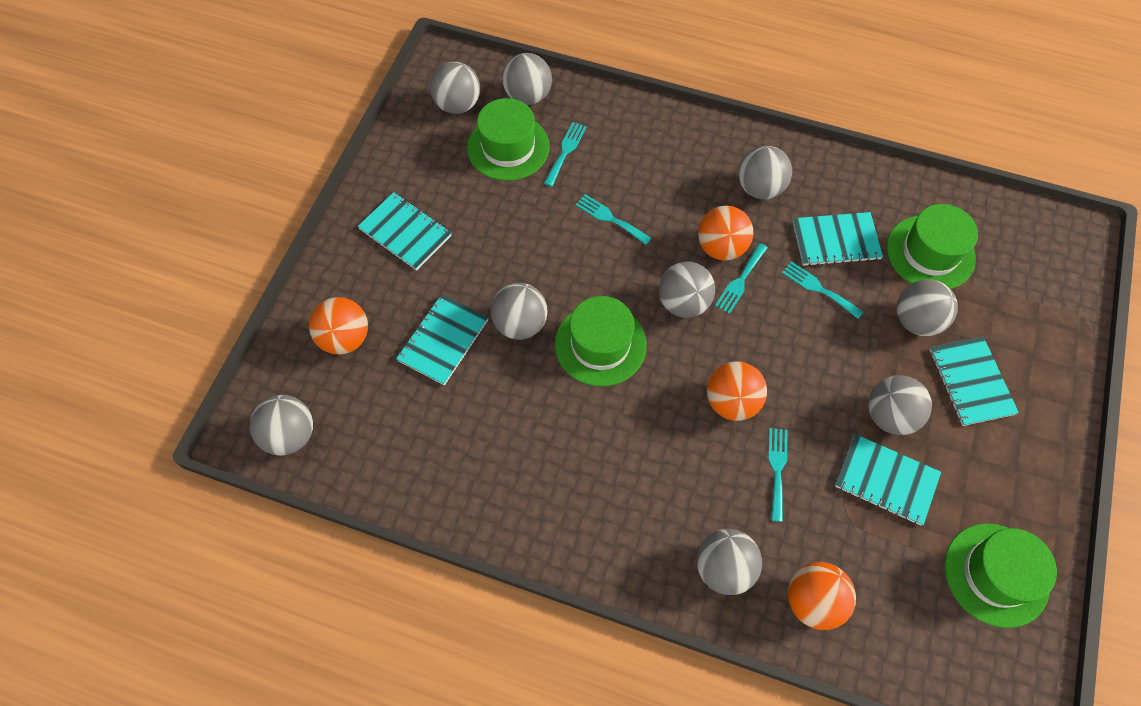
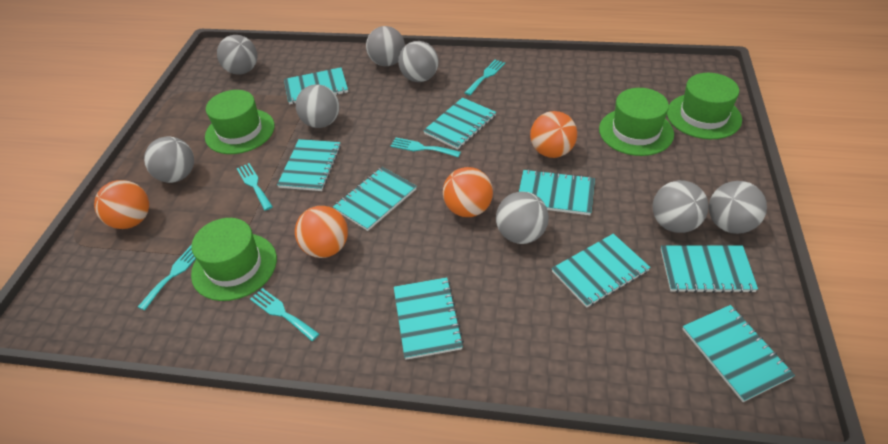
grey ball: [250,395,313,456] [430,62,480,114] [490,283,548,340] [502,53,552,105] [659,262,715,318] [697,529,762,595] [738,146,792,199] [868,375,932,435] [897,279,958,336] = 9 -> [144,136,194,183] [217,35,257,75] [296,84,339,128] [366,26,405,66] [398,41,438,82] [496,191,549,244] [652,180,709,233] [709,181,767,234] = 8
turquoise notebook: [358,192,452,271] [396,294,489,386] [793,212,883,266] [835,434,941,526] [930,337,1019,426] = 5 -> [277,139,341,191] [284,67,348,104] [333,167,417,231] [394,277,464,360] [423,97,496,150] [519,169,595,215] [552,234,651,308] [661,246,758,293] [682,305,795,402] = 9

